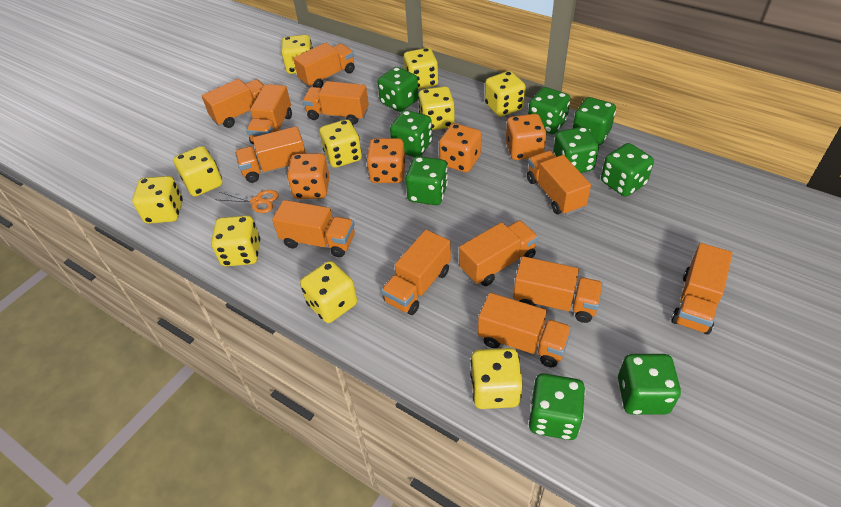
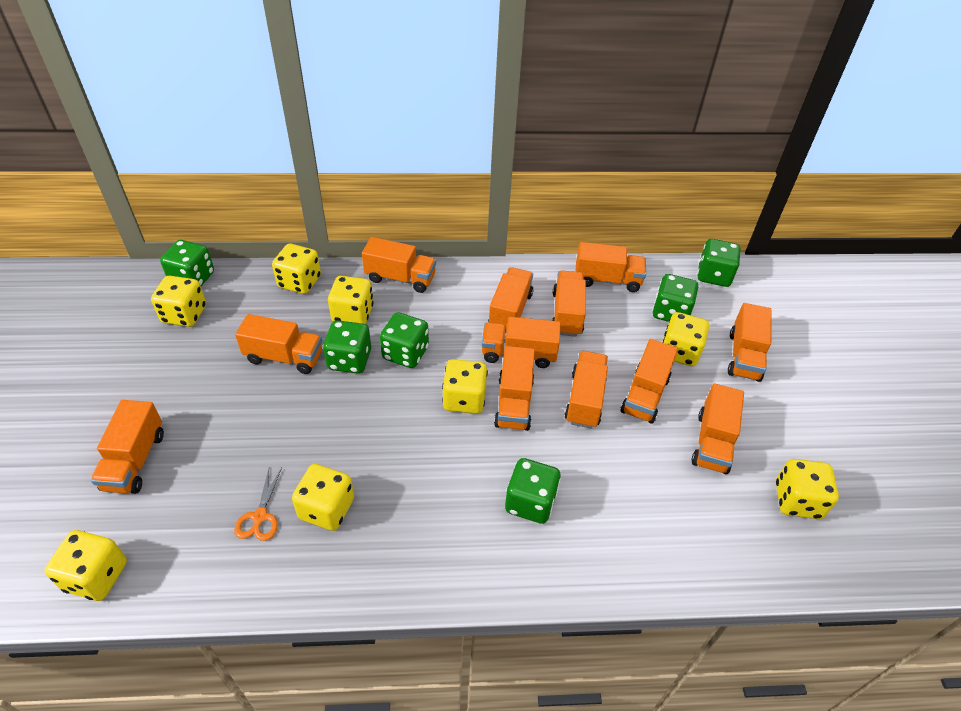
green dice: [378,67,418,112] [390,110,432,157] [406,156,448,205] [528,87,570,134] [529,373,585,440] [553,127,599,173] [572,97,616,145] [601,143,654,197] [618,354,681,415] = 9 -> [160,240,214,286] [323,320,371,374] [380,312,429,368] [505,458,561,524] [653,274,698,322] [697,239,741,287] = 6
orange dice: [287,153,330,199] [366,138,405,183] [439,123,481,172] [506,114,546,160] = 4 -> none = 0
yellow dice: [132,176,183,224] [173,146,222,197] [211,215,260,266] [281,35,313,74] [300,261,357,323] [320,119,362,168] [403,48,439,89] [418,86,455,130] [470,348,523,409] [485,71,526,117] = 10 -> [44,530,127,601] [151,276,206,327] [272,244,321,294] [292,464,354,531] [328,276,373,324] [442,359,488,414] [663,312,709,366] [776,459,839,519] = 8

